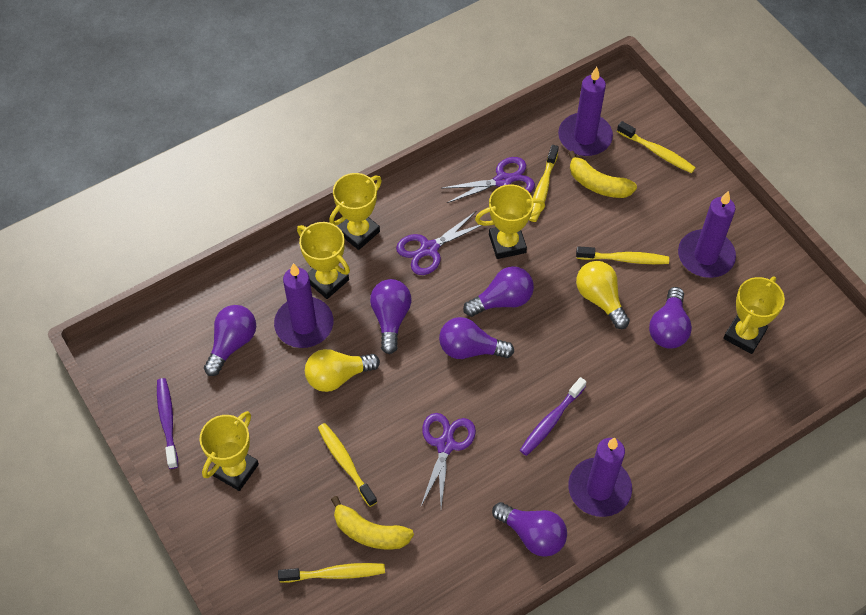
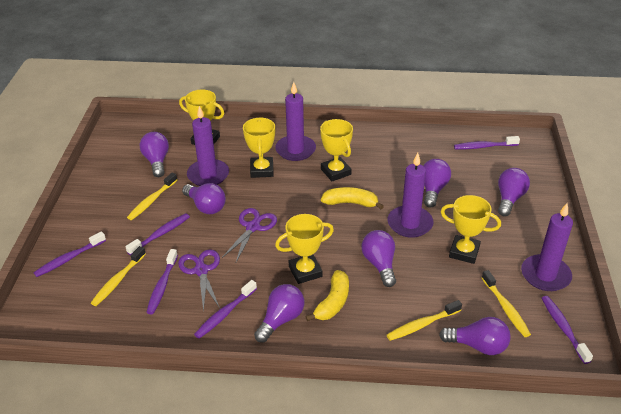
purple light bulb: [204,305,256,376] [370,279,411,354] [439,317,514,359] [463,266,534,317] [492,502,567,557] [649,287,692,349] = 6 -> [140,132,169,177] [182,183,226,214] [254,284,304,343] [361,230,396,287] [423,159,451,208] [439,317,511,355] [498,168,530,216] = 7
purple scissors: [396,211,482,275] [421,413,476,508] [443,157,535,203] = 3 -> [178,249,220,312] [222,208,277,262] = 2
purple toothbrush: [157,378,178,469] [520,377,587,456] = 2 -> [33,231,106,277] [125,213,190,255] [146,249,178,315] [194,280,257,339] [454,136,520,149] [542,296,593,364] = 6
yellow light bulb: [305,349,380,392] [576,261,630,329] = 2 -> none = 0
yellow toothbrush: [278,563,385,583] [318,423,377,507] [529,145,559,222] [576,246,669,264] [617,121,696,173] = 5 -> [91,246,146,306] [127,173,177,220] [387,300,462,341] [482,270,531,337] = 4

